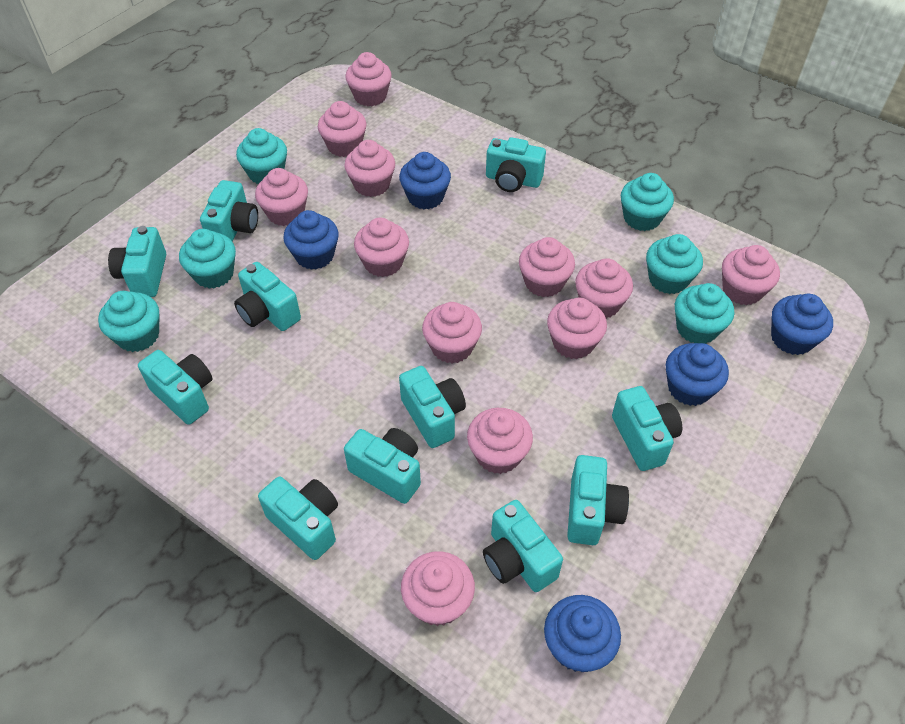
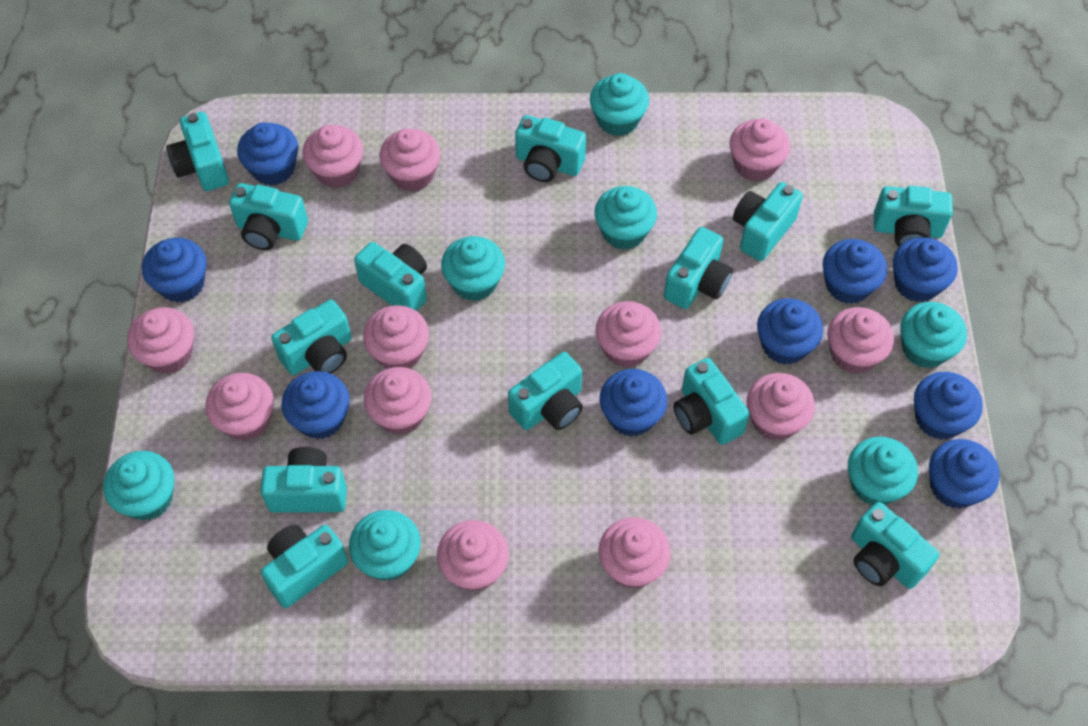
blue cupcake: [283,210,339,270] [399,152,451,209] [544,595,621,672] [666,343,729,406] [771,294,833,355] = 5 -> [142,238,206,303] [237,122,298,186] [282,371,350,439] [600,369,667,437] [757,298,823,365] [823,239,887,304] [893,237,958,302] [914,372,983,440] [929,439,1000,509] = 9
turquoise camera: [108,226,166,297] [138,350,212,425] [200,180,258,241] [234,262,301,331] [258,477,338,560] [344,428,421,504] [399,366,466,448] [483,500,563,592] [486,137,546,192] [567,455,629,545] [612,386,682,471] = 11 -> [166,112,229,191] [229,183,308,250] [260,447,347,513] [261,525,348,608] [271,299,352,375] [354,242,427,311] [508,352,583,430] [515,115,586,182] [664,227,733,309] [674,358,750,445] [733,182,803,261] [851,502,939,589] [874,186,953,247] = 13
turquoise cupcake: [98,291,160,352] [179,229,236,288] [236,128,287,184] [621,173,674,231] [646,234,703,294] [675,283,734,344] = 6 -> [103,451,174,521] [349,510,421,581] [441,236,505,301] [590,73,649,136] [594,186,657,250] [848,436,918,505] [900,302,967,368] = 7

